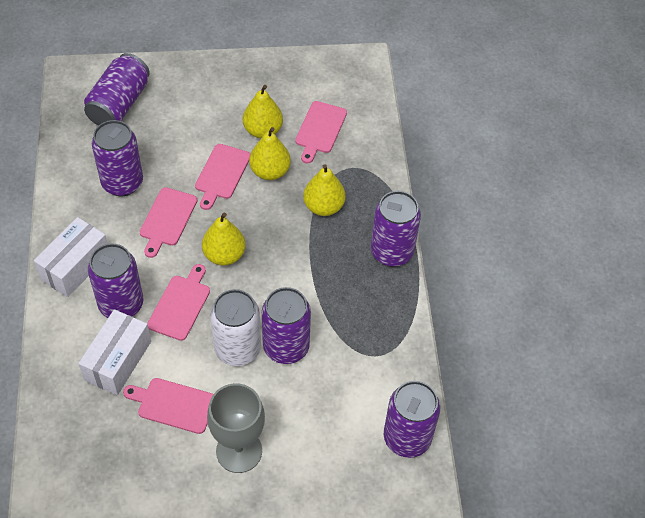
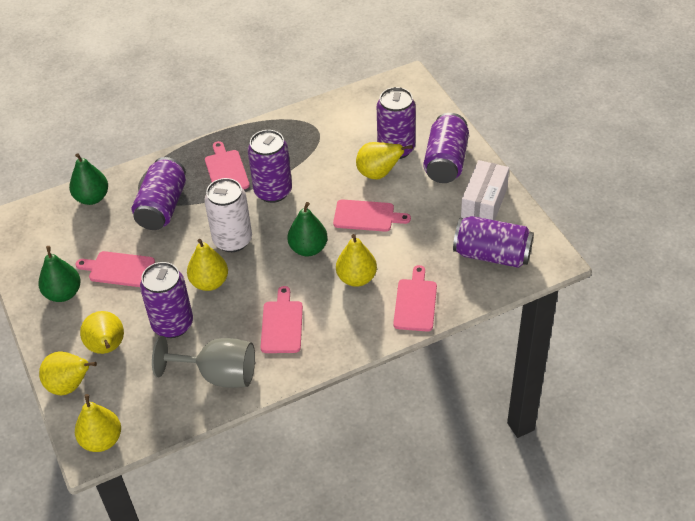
green pear: none = 0 -> [38,246,81,302] [69,153,108,205] [287,202,328,256] = 3
white box: [34,217,107,297] [78,309,151,395] = 2 -> [461,160,509,220] = 1
yellow pear: [202,213,246,266] [243,85,283,138] [249,127,291,180] [303,164,346,216] = 4 -> [39,351,97,395] [75,394,121,452] [80,311,124,354] [187,239,228,291] [336,234,377,287] [356,142,413,179] = 6

